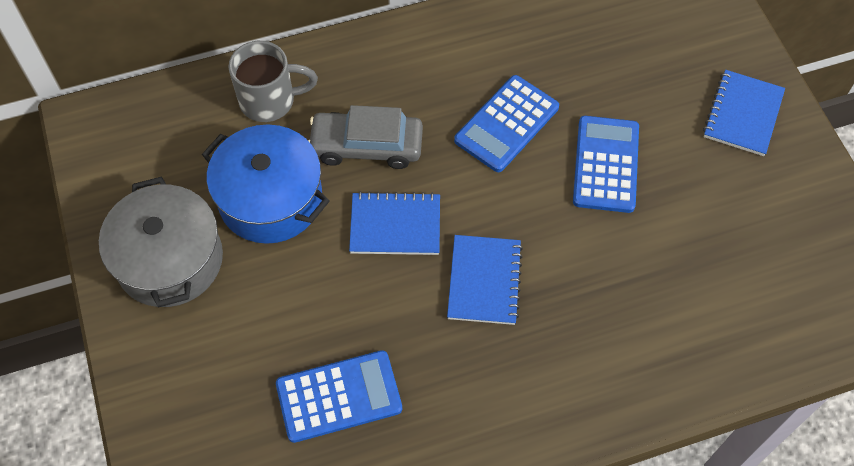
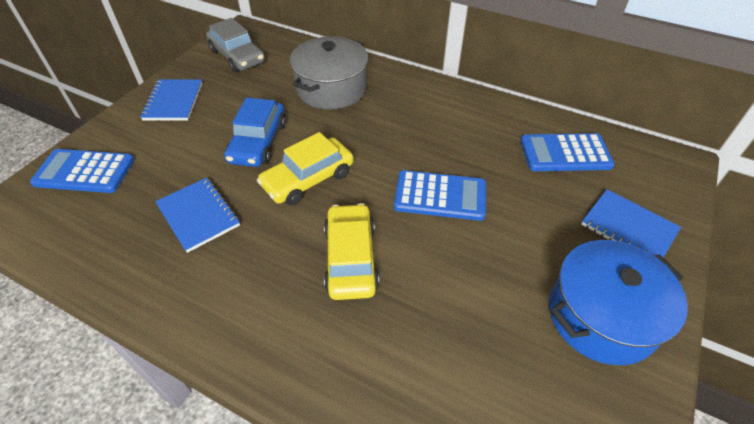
blue car: none = 0 -> [224,97,286,167] = 1
grey mug: [229,41,318,122] = 1 -> none = 0
yellow car: none = 0 -> [257,132,354,205] [324,203,379,300] = 2

